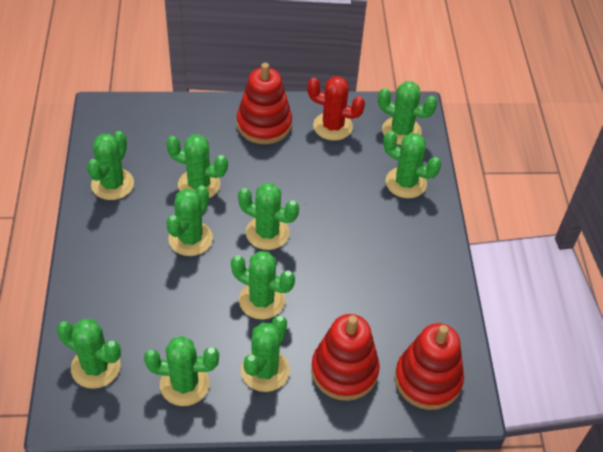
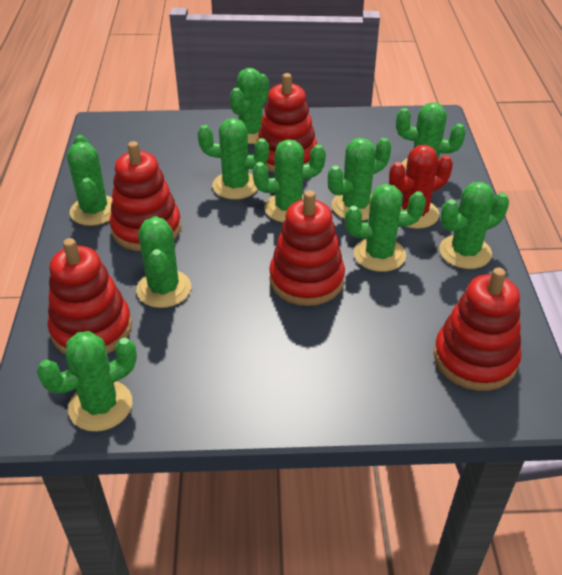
red stacking toy: [237,63,292,144] [311,314,380,401] [395,323,464,410] = 3 -> [48,238,132,355] [110,141,181,251] [256,73,317,173] [269,190,345,306] [434,268,521,391] = 5

